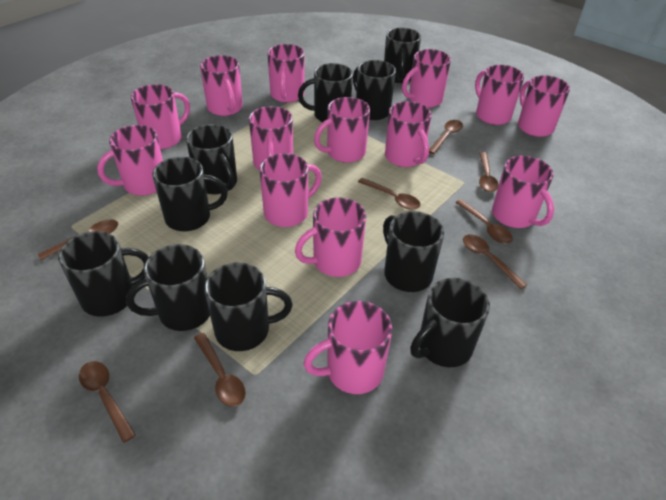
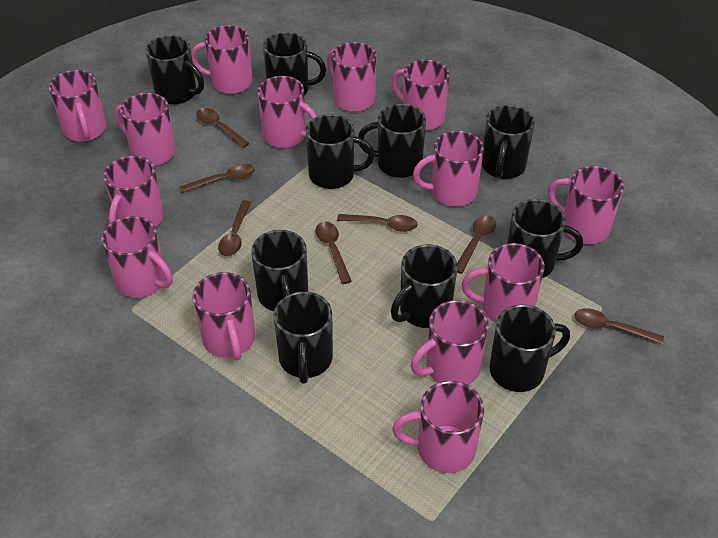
brown spoon: [38,220,118,260] [79,361,136,443] [194,333,246,406] [358,178,421,210] [429,120,463,154] [455,199,513,244] [463,235,527,289] [479,152,499,192] = 8 -> [180,164,255,193] [196,108,250,148] [218,200,251,256] [315,222,352,284] [337,214,417,232] [457,215,496,274] [574,308,664,344] = 7

